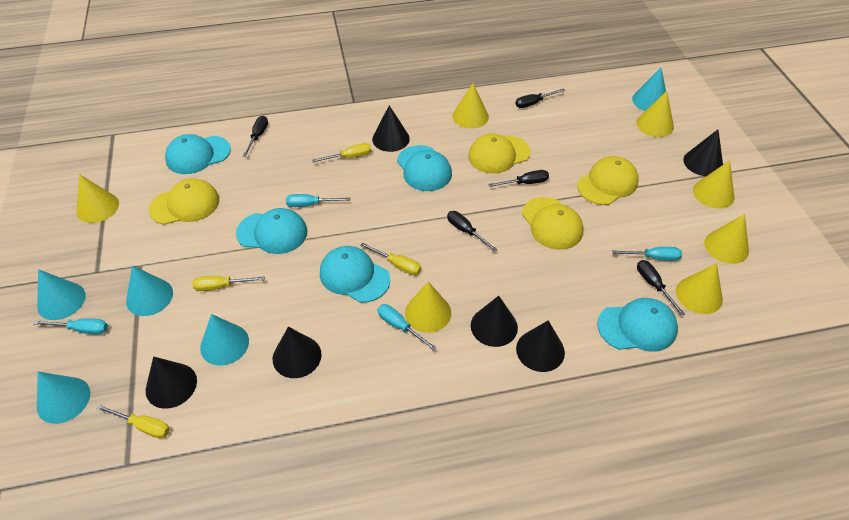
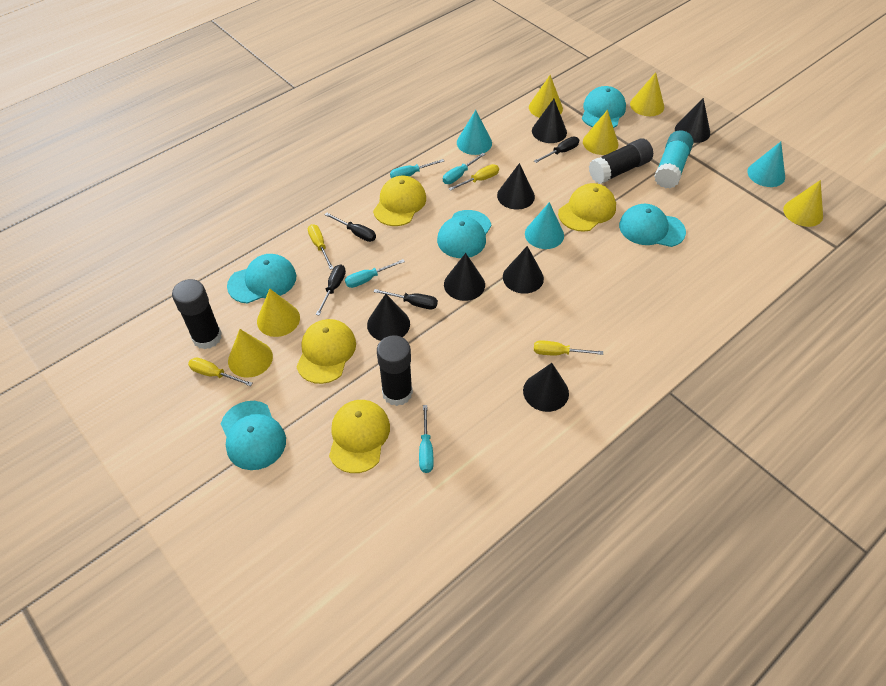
black cone: [146,357,197,409] [273,327,322,378] [372,105,410,152] [471,296,518,347] [516,320,565,372] [683,130,723,176] = 6 -> [367,294,410,341] [444,253,485,301] [497,163,535,210] [503,246,544,294] [523,363,569,412] [532,99,567,143] [675,98,710,143] = 7
black glue stick: none = 0 -> [172,279,222,349] [377,336,413,406] [589,138,653,184] = 3
black screwdriver: [242,116,268,157] [447,211,498,252] [488,170,549,187] [515,88,565,108] [637,260,685,316] = 5 -> [316,265,346,316] [325,213,376,242] [374,289,438,309] [534,137,579,163] = 4
turquoise cone: [37,269,86,320] [37,372,91,424] [126,265,173,316] [200,314,249,366] [632,67,666,111] = 5 -> [457,110,492,155] [525,202,564,249] [747,142,785,187] = 3
turquoise glue stick: none = 0 -> [654,130,693,189] = 1
yellow cone: [76,174,119,223] [405,282,451,333] [453,83,489,129] [636,91,674,137] [676,263,723,314] [693,160,735,209] [704,214,749,264] = 7 -> [228,329,273,378] [257,289,300,337] [529,75,563,118] [583,110,618,155] [630,72,664,116] [783,180,823,227] = 6

